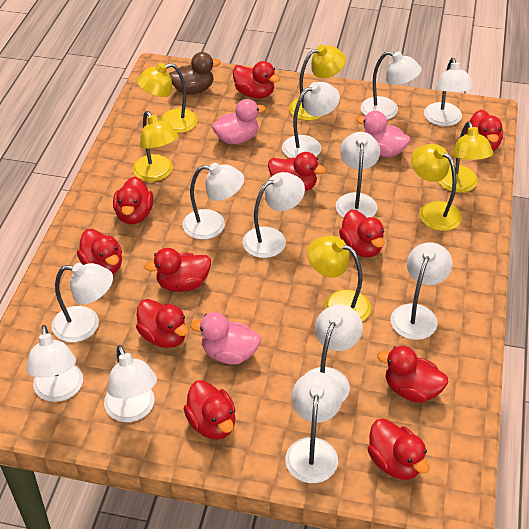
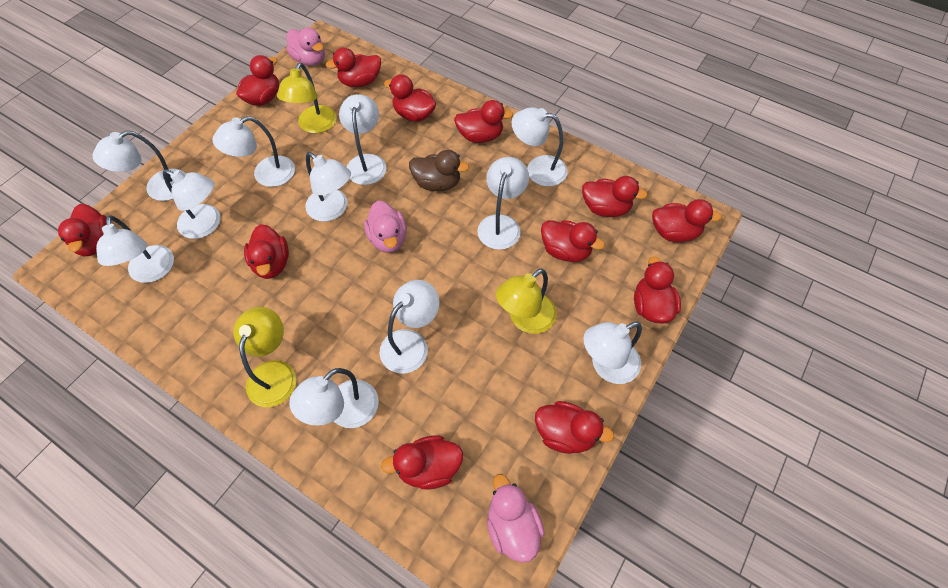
red duck: [77,229,122,274] [113,177,153,225] [136,299,189,348] [144,248,211,292] [184,380,236,440] [233,61,280,99] [268,152,326,191] [339,210,385,257] [368,419,430,480] [377,346,448,403] [465,110,503,151] = 11 -> [58,204,106,256] [236,55,279,106] [244,224,289,279] [326,47,381,87] [381,435,463,490] [384,74,436,122] [454,100,513,143] [535,401,614,454] [541,220,605,262] [582,176,648,217] [634,256,681,324] [652,199,722,242] = 12
white lamp: [26,325,83,402] [51,263,113,342] [104,345,157,422] [182,163,244,240] [242,172,305,258] [282,82,340,158] [285,372,342,483] [305,305,363,402] [335,132,380,218] [361,51,422,120] [391,242,452,340] [424,58,474,126] = 12 -> [92,131,186,201] [96,215,174,283] [163,169,220,239] [212,116,295,187] [289,368,379,428] [305,152,351,222] [339,94,387,185] [380,280,440,373] [477,157,529,250] [512,107,568,187] [583,322,642,384] = 11
yellow lamp: [133,111,178,182] [137,63,198,133] [289,45,346,121] [308,236,371,321] [411,144,462,231] [438,121,493,193] = 6 -> [233,307,296,407] [277,63,337,133] [496,268,557,334] = 3

